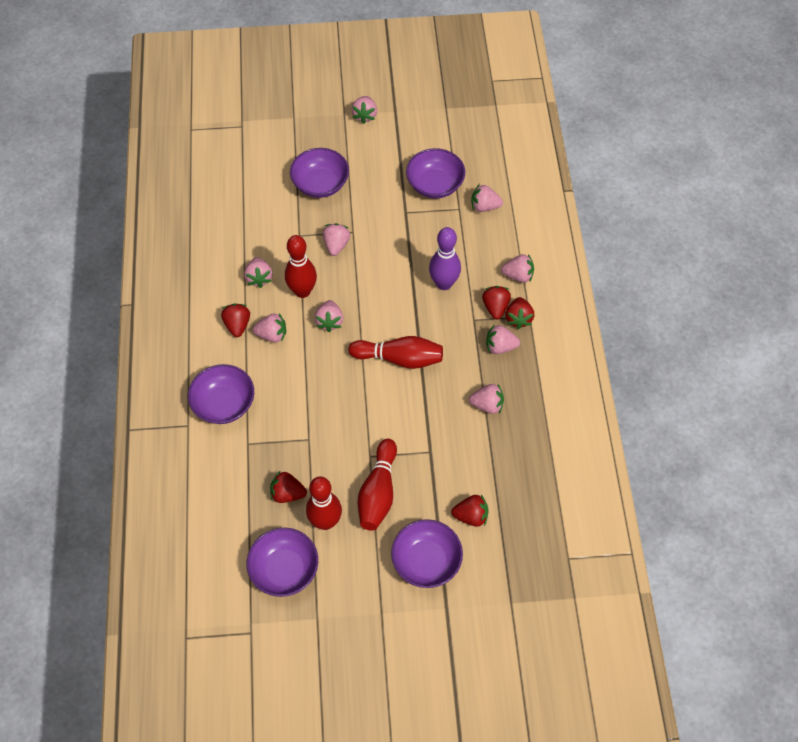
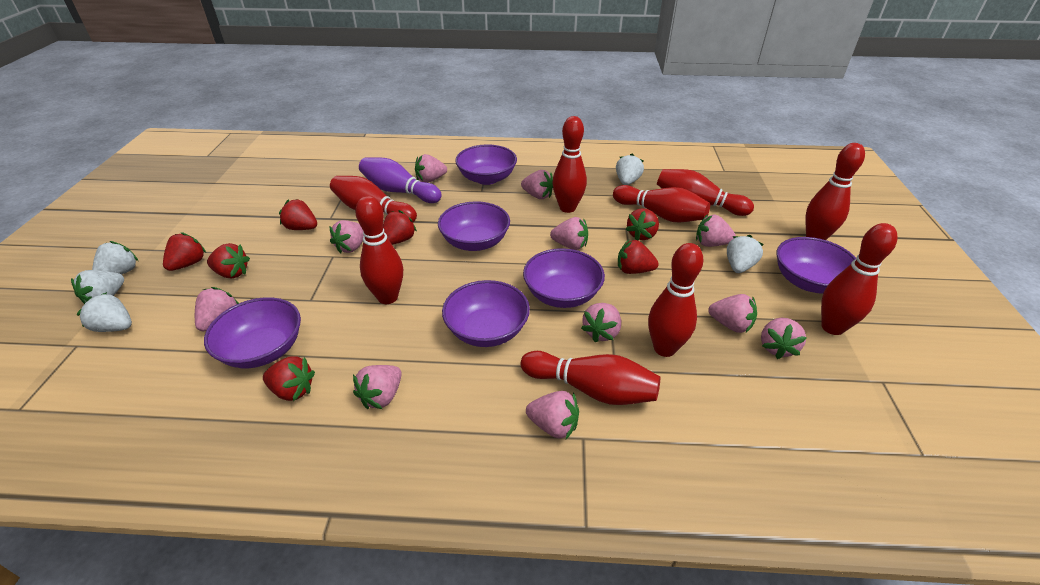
pink strawberry: [244,257,273,288] [252,313,286,342] [314,300,343,332] [323,223,350,256] [351,96,377,124] [469,384,504,414] [471,184,503,212] [486,325,520,354] [501,254,534,283] = 9 -> [195,287,239,332] [330,220,364,253] [353,365,402,409] [415,154,447,183] [521,170,553,199] [526,391,579,439] [550,217,588,250] [581,303,621,342] [696,214,736,247] [708,294,757,333] [761,317,807,359] = 11
purple bowl: [188,364,254,424] [247,528,318,597] [290,148,349,198] [391,519,463,588] [406,148,465,198] = 5 -> [204,297,301,368] [438,201,510,251] [442,280,530,347] [455,145,517,185] [523,248,605,308] [777,237,856,294] = 6
red bowling pin: [285,235,317,298] [306,477,342,530] [348,336,443,369] [358,439,397,531] = 4 -> [330,176,417,222] [355,196,403,304] [521,351,660,405] [553,116,587,213] [613,185,710,222] [648,243,703,357] [657,169,754,216] [805,143,865,240] [821,223,898,335] = 9
red strawberry: [221,304,250,337] [270,471,307,503] [451,495,489,527] [482,286,511,319] [505,297,534,329] = 5 -> [163,232,206,271] [207,243,250,278] [263,356,315,401] [279,199,317,230] [383,210,417,245] [618,240,659,274] [626,208,659,240] = 7
white strawberry: none = 0 -> [71,270,124,304] [76,292,132,332] [92,241,138,275] [616,154,644,185] [727,235,764,273] = 5

